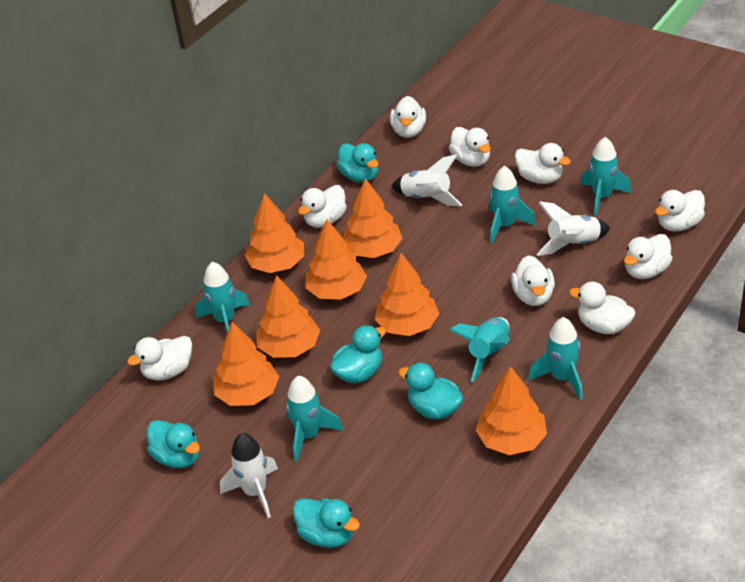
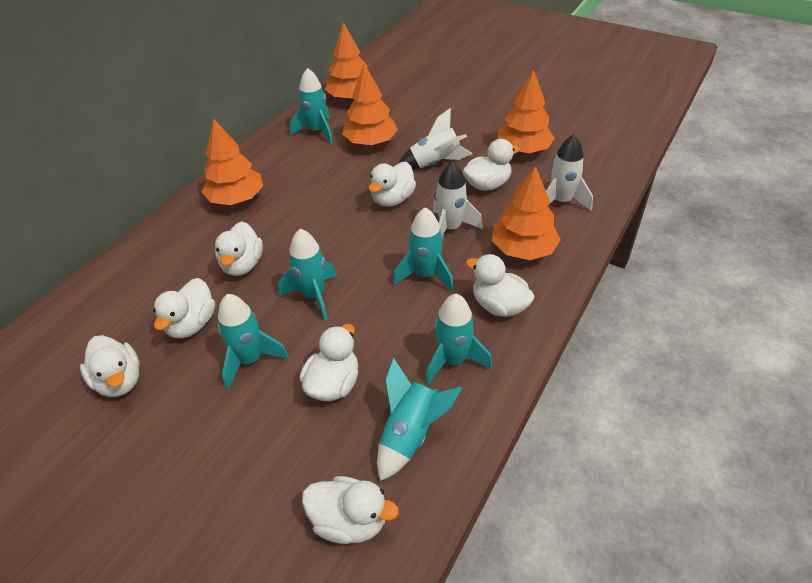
orange tree: [213,322,279,406] [245,193,304,273] [256,275,320,358] [305,219,367,300] [343,178,402,258] [375,253,439,336] [476,366,547,455] = 7 -> [202,118,263,205] [325,22,368,101] [342,64,398,146] [492,166,561,260] [497,69,555,153] = 5
turquoise duck: [147,420,200,468] [293,498,360,548] [330,325,386,383] [337,143,379,183] [398,363,463,419] = 5 -> none = 0
white duck: [127,336,192,380] [298,185,347,228] [390,96,426,138] [449,127,491,167] [511,255,555,306] [515,143,571,184] [569,281,635,334] [624,234,673,279] [655,190,705,232] = 9 -> [80,335,140,397] [153,278,215,338] [215,222,263,276] [299,324,358,401] [302,476,399,544] [369,162,416,207] [463,139,520,191] [466,254,535,317] = 8

